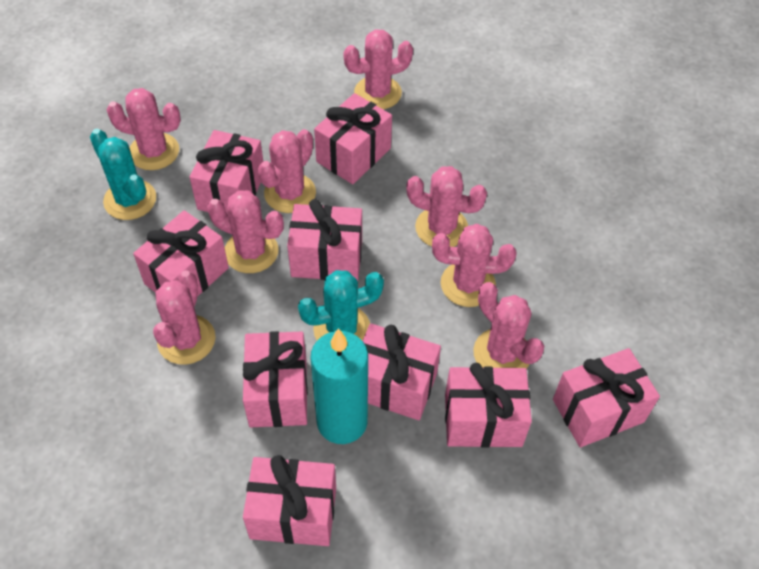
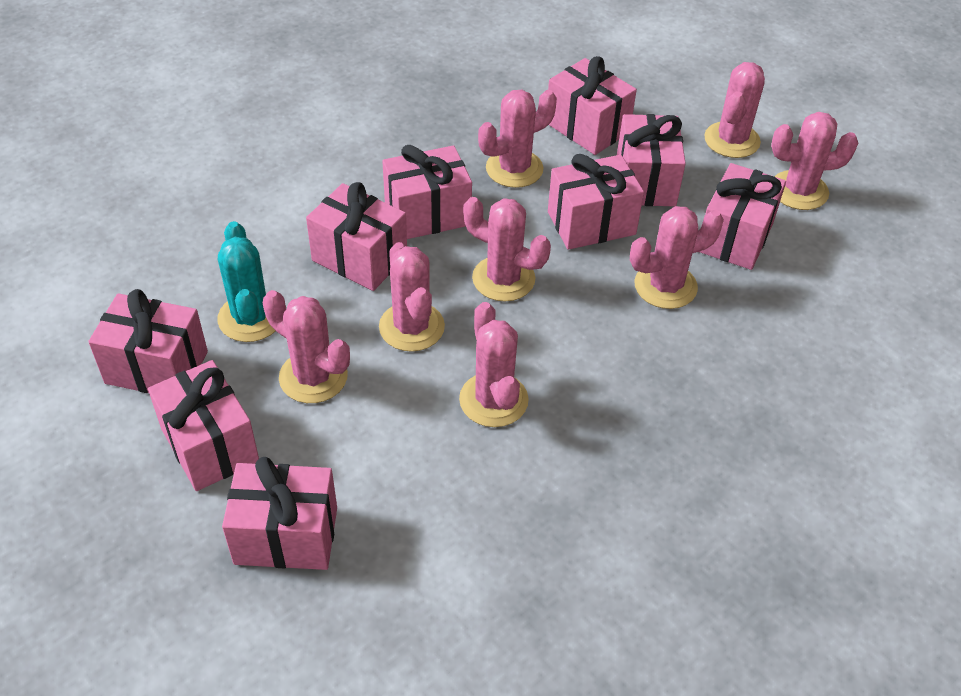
turquoise cactus: [90,129,156,220] [298,270,384,341] = 2 -> [217,221,275,342] = 1
turquoise candle: [310,328,368,444] = 1 -> none = 0

